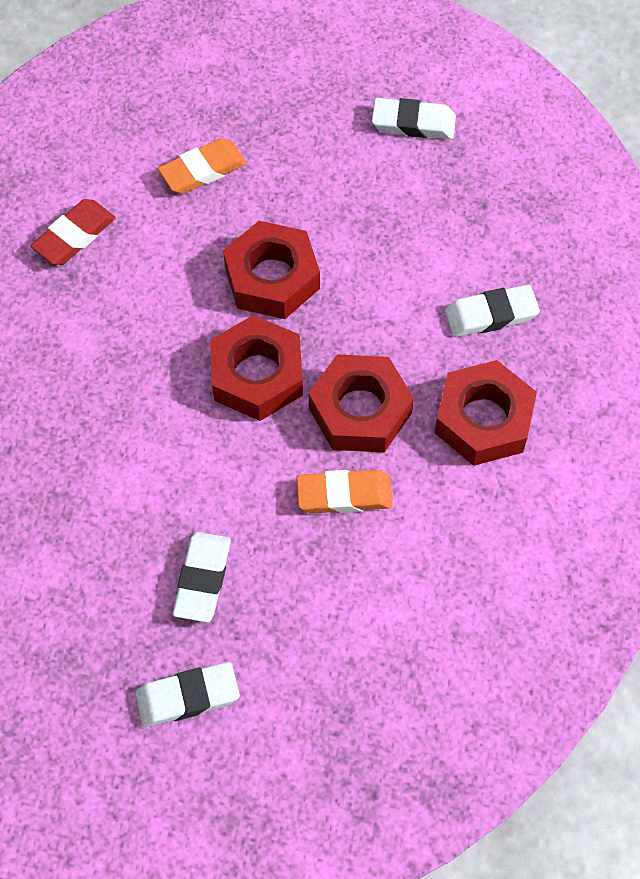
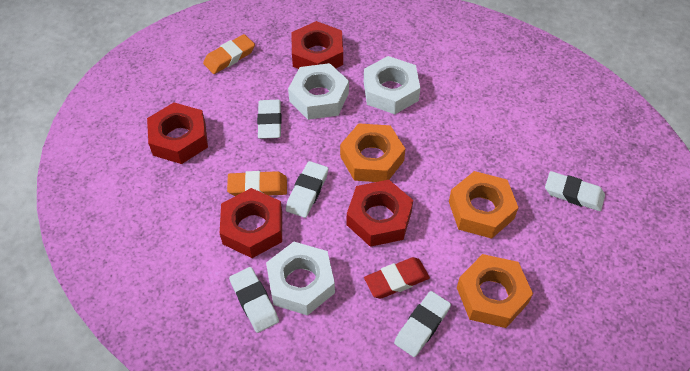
orange nut: none = 0 -> [340,123,405,182] [449,171,519,239] [457,254,533,328] = 3
white eraser: [135,662,240,727] [173,532,231,622] [372,98,456,139] [445,285,540,337] = 4 -> [229,267,279,333] [257,100,282,139] [286,161,328,218] [394,291,451,357] [545,171,605,211] = 5
white nut: none = 0 -> [266,242,335,315] [288,63,349,120] [364,56,420,114] = 3

